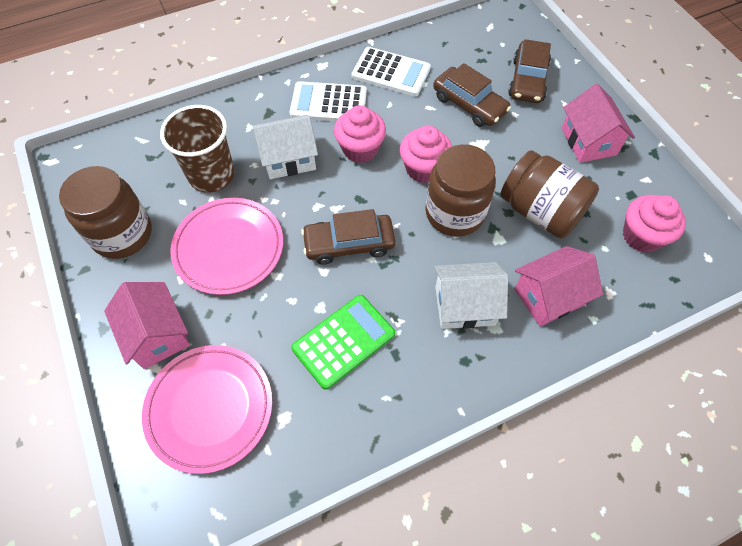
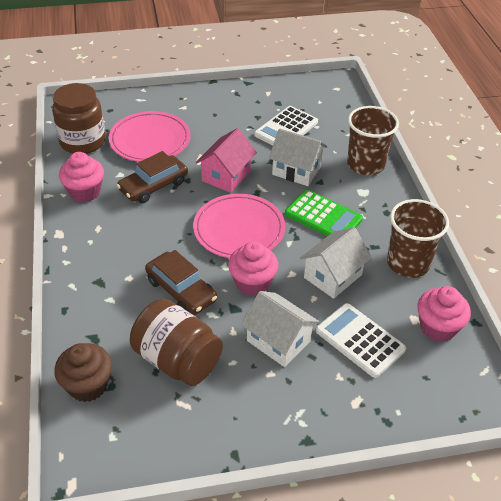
brown car: [301,209,395,265] [433,63,511,127] [508,39,551,103] = 3 -> [117,151,188,203] [145,250,217,315] = 2
brown cup: [160,105,235,193] = 1 -> [347,106,399,175] [387,199,449,278] = 2
brown cupcake: none = 0 -> [54,343,112,402] = 1
brown jar: [59,166,152,259] [425,144,496,237] [500,150,599,239] = 3 -> [52,83,105,154] [130,299,223,386] = 2
pink house: [104,282,190,369] [514,246,603,327] [562,84,635,163] = 3 -> [196,128,257,193] = 1
white house: [253,115,318,179] [434,262,508,329] = 2 -> [241,291,319,367] [269,128,327,186] [300,227,372,299] = 3

